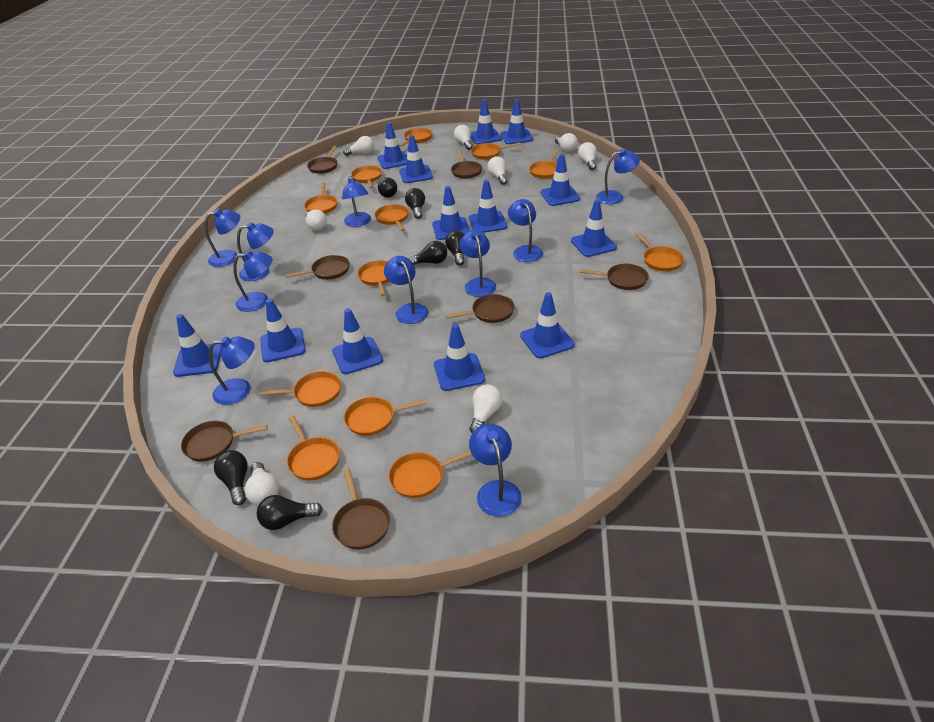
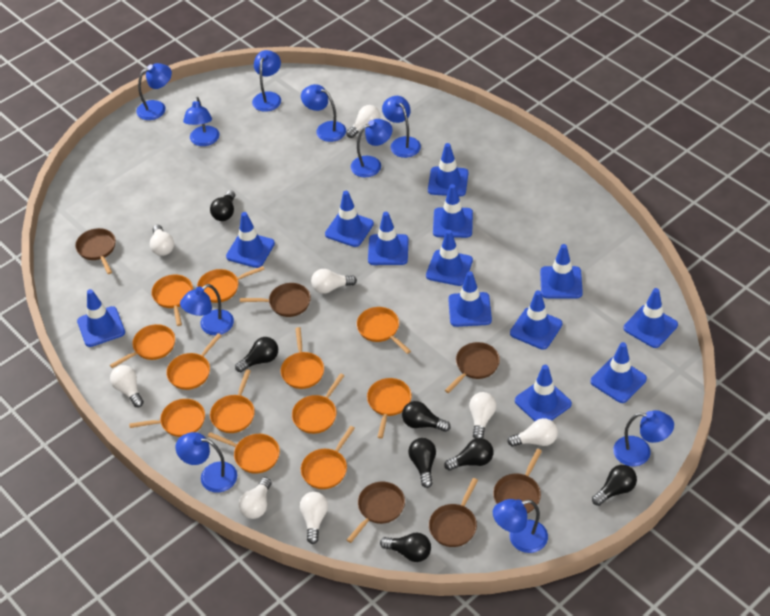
black light bulb: [214,450,248,505] [257,495,323,530] [378,177,397,198] [405,188,425,219] [408,241,447,265] [445,231,465,266] = 6 -> [210,190,235,221] [235,337,278,372] [380,532,431,562] [402,401,451,432] [408,438,436,488] [444,438,493,471] [592,465,637,506] = 7
brown pan: [181,421,268,462] [285,255,350,280] [307,146,338,174] [332,468,390,549] [445,294,515,323] [451,150,482,179] [579,264,649,290] = 7 -> [75,228,116,274] [240,283,311,317] [347,482,405,543] [429,478,478,547] [445,342,500,393] [493,449,542,513] = 6

